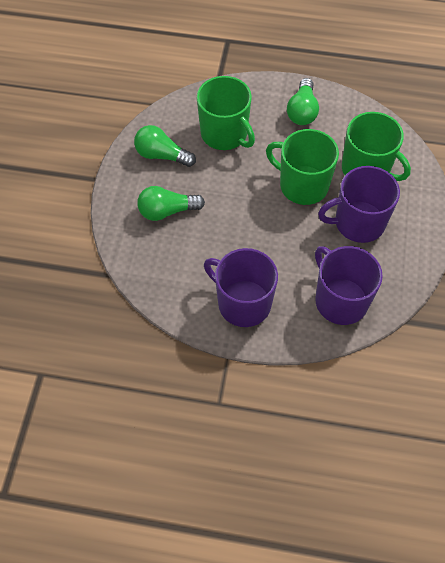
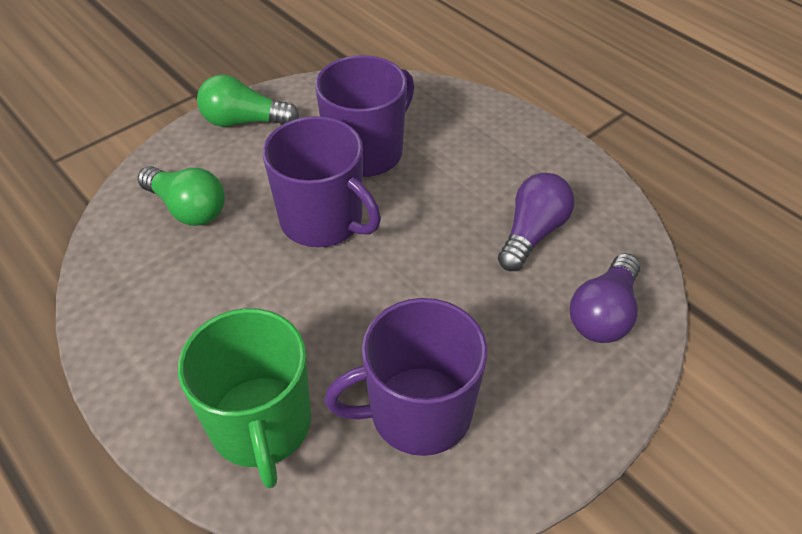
green light bulb: [134,125,196,167] [137,186,205,221] [287,78,319,125] = 3 -> [138,166,225,226] [197,74,299,127] = 2
green mug: [197,76,255,150] [266,129,339,205] [342,112,411,181] = 3 -> [178,308,311,488] = 1
purple light bulb: none = 0 -> [498,173,575,271] [570,253,640,343] = 2

